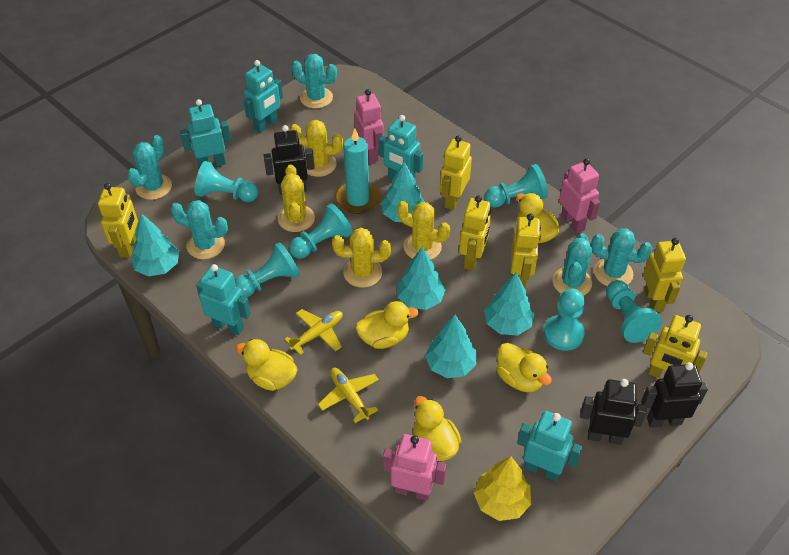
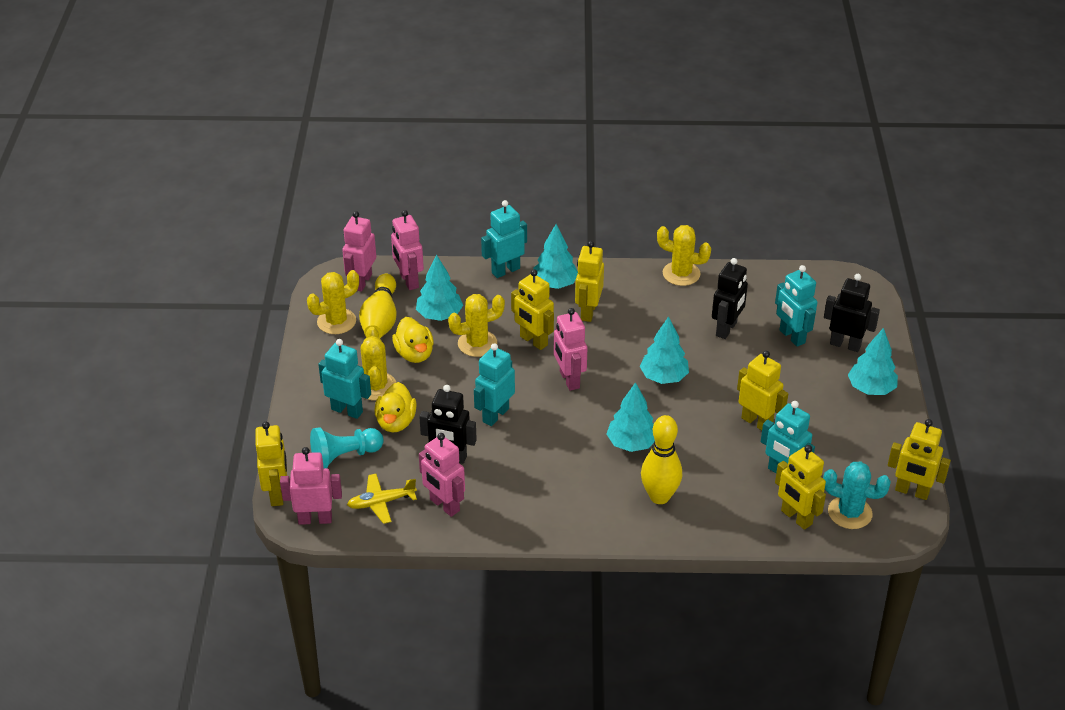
pink robot: [354,89,384,163] [383,434,447,501] [559,158,600,233] = 3 -> [280,447,342,525] [342,211,376,292] [391,210,424,290] [419,433,465,517] [554,308,587,391] = 5
turquoise cactus: [127,135,172,200] [170,200,228,259] [291,54,337,108] [553,233,592,296] [591,228,653,286] = 5 -> [823,461,891,529] = 1
turquoise candle: [335,128,381,214] = 1 -> none = 0
turquoise pawn: [195,161,259,202] [235,242,300,297] [289,203,352,259] [485,164,548,208] [544,289,585,351] [606,280,662,343] = 6 -> [310,427,384,468] = 1
yellow bowling pin: none = 0 -> [359,274,397,338] [641,415,682,504] = 2
yellow duck: [235,339,298,391] [355,301,419,349] [413,396,461,461] [496,343,552,392] [516,193,559,243] = 5 -> [374,382,417,432] [392,317,434,363] = 2
yellow plane: [285,309,343,355] [318,368,379,423] = 2 -> [347,474,417,524] = 1
yellow tree: [474,456,531,521] = 1 -> none = 0

